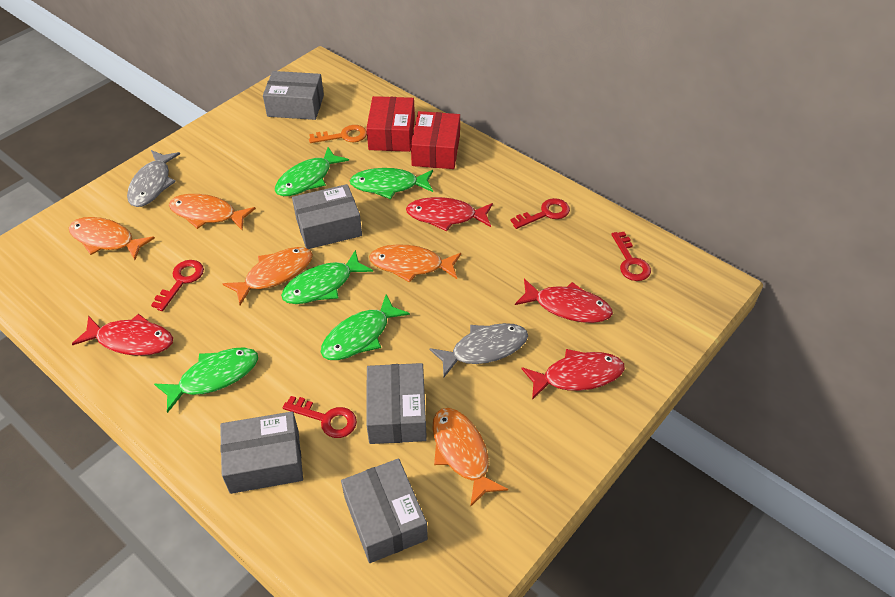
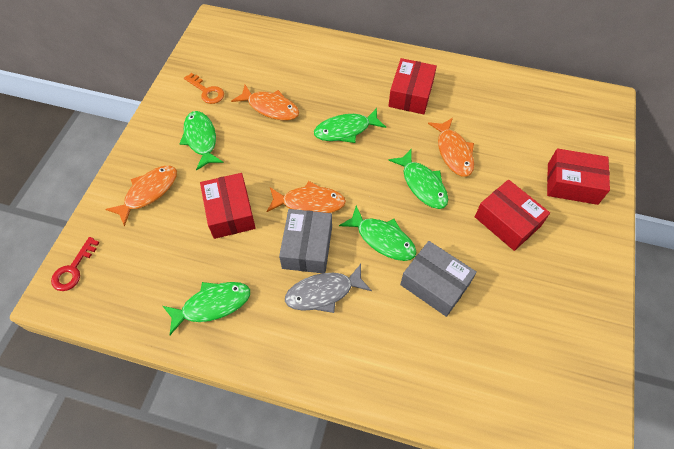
grey box: [220,411,303,494] [263,71,324,120] [292,184,362,249] [341,458,428,563] [366,363,427,444] = 5 -> [279,209,332,273] [400,241,477,317] = 2
grey fish: [127,150,180,207] [429,323,528,377] = 2 -> [285,264,372,313] = 1
orange fish: [69,217,155,260] [169,194,256,230] [223,247,313,305] [369,244,461,283] [433,408,508,507] = 5 -> [106,166,177,226] [231,85,299,120] [267,181,346,213] [428,118,474,177] = 4
red box: [366,96,415,152] [411,111,460,169] = 2 -> [200,173,256,239] [388,58,437,114] [475,180,550,251] [547,148,610,205] = 4
red fish: [72,314,173,356] [406,197,493,231] [515,279,613,323] [521,349,625,400] = 4 -> none = 0
red key: [151,260,204,311] [283,396,357,438] [511,198,570,229] [611,232,651,281] = 4 -> [51,237,100,291] = 1

